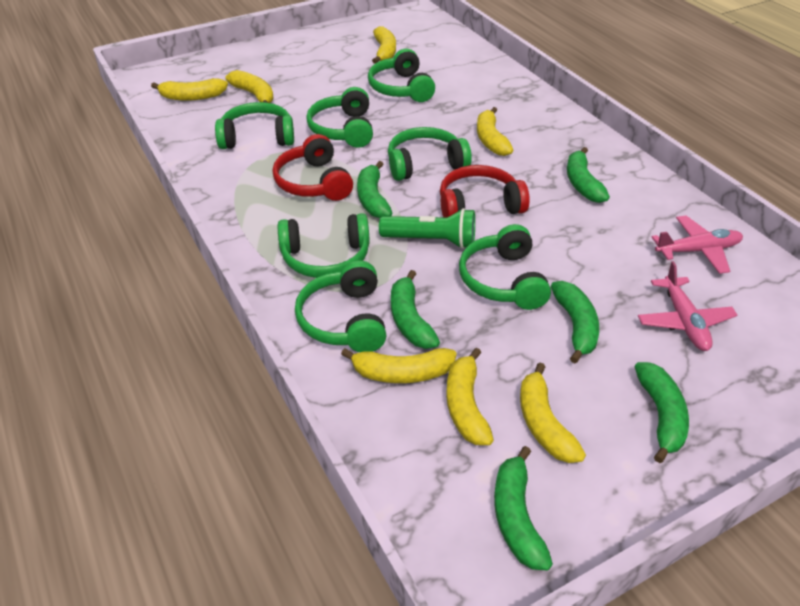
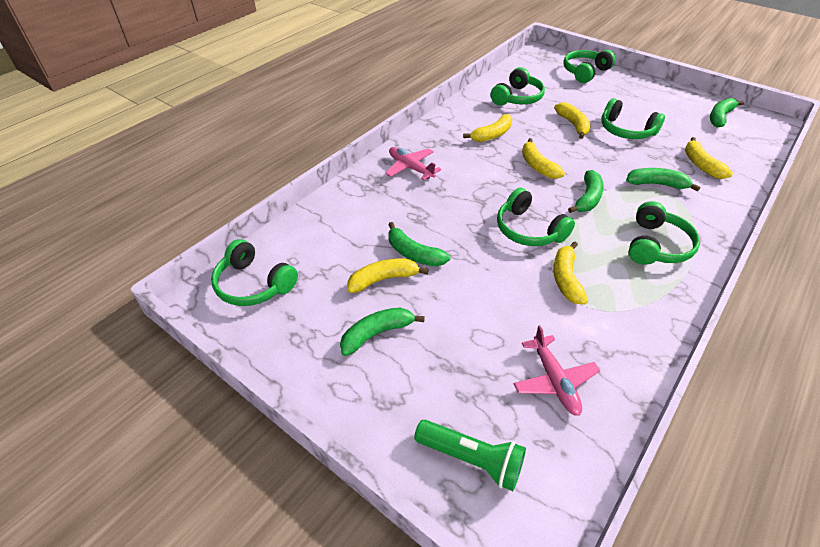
green banana: [357,161,392,218] [391,270,440,349] [494,446,553,571] [551,281,599,363] [567,147,610,203] [634,362,689,463] = 6 -> [340,307,425,356] [388,222,450,266] [568,170,604,213] [626,168,700,191] [710,98,744,127] = 5
green headphones: [215,102,294,149] [278,213,370,278] [295,260,386,352] [306,87,373,148] [368,49,435,102] [388,127,472,181] [459,224,551,310] = 7 -> [211,239,298,306] [491,67,545,106] [497,188,575,246] [563,50,616,83] [601,98,665,139] [629,201,700,265] = 6
red headphones: [273,134,353,201] [440,165,530,218] = 2 -> none = 0
yellow banana: [151,78,228,101] [226,70,274,103] [341,348,457,383] [372,26,396,64] [446,348,494,445] [477,107,514,156] [520,363,586,463] = 7 -> [347,258,429,293] [463,114,512,142] [522,138,565,179] [553,241,588,304] [554,103,591,139] [685,137,733,179] = 6

